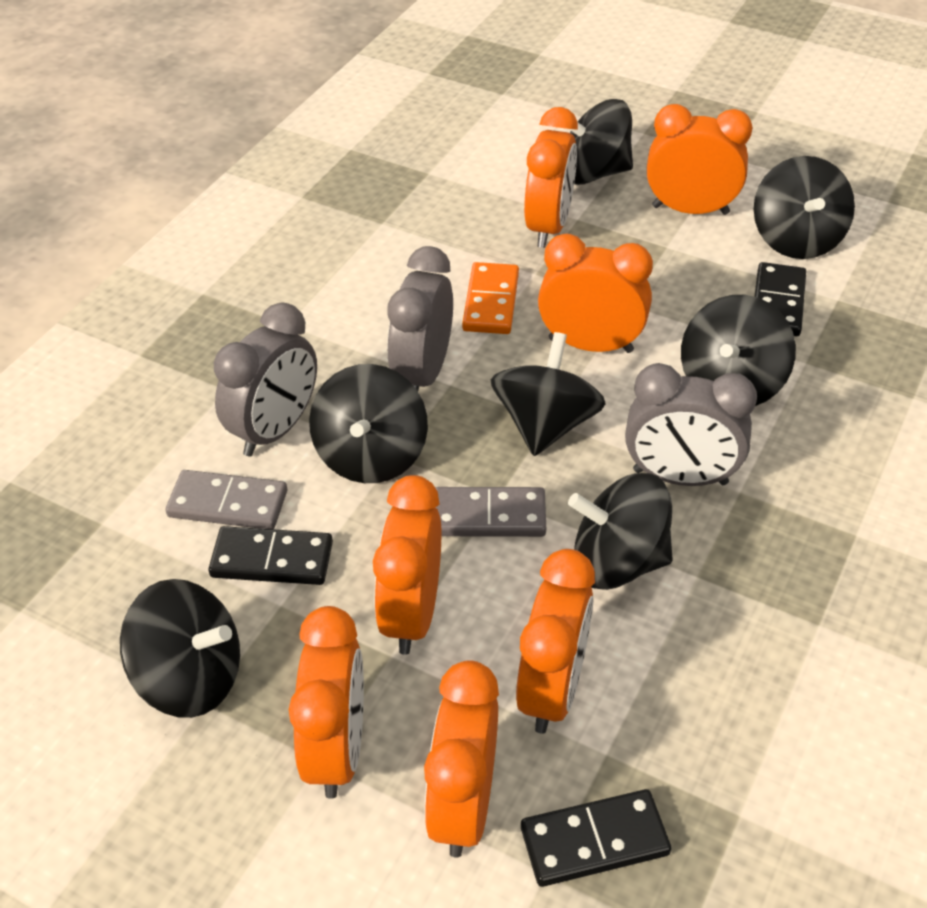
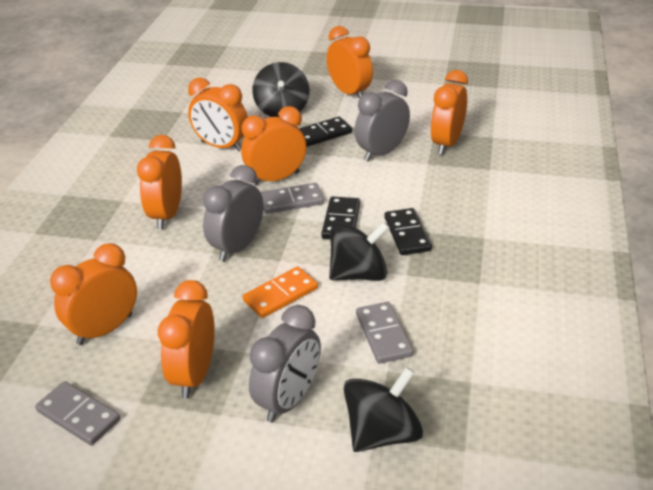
black spinning top: [120,579,240,718] [309,364,428,483] [490,332,606,456] [568,473,673,590] [569,99,633,185] [681,295,796,406] [754,156,855,259] = 7 -> [252,62,309,117] [329,222,390,281] [343,367,423,452] = 3
grey domino: [165,470,287,529] [435,487,546,537] = 2 -> [35,381,120,446] [261,183,324,214] [356,302,413,364] = 3

